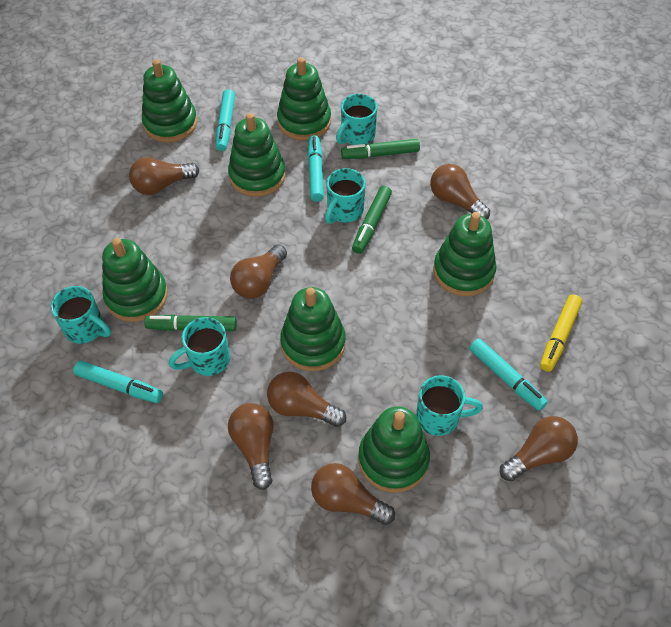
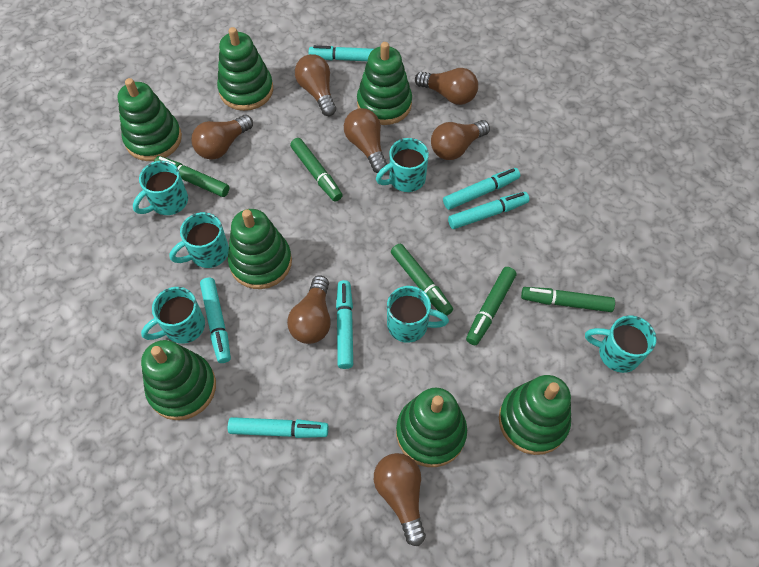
green marker: [144,314,237,331] [341,139,420,159] [352,186,392,254] = 3 -> [154,156,229,197] [290,138,343,202] [391,244,453,316] [466,267,516,345] [521,287,615,312] = 5
turquoise marker: [73,361,163,403] [216,89,235,151] [308,135,324,202] [469,339,548,411] = 4 -> [200,278,231,363] [228,417,328,438] [309,45,373,61] [336,280,353,369] [443,168,520,210] [448,192,529,229] = 6
turquoise mug: [50,286,111,344] [169,317,230,376] [325,168,365,224] [336,94,377,145] [416,375,483,436] = 5 -> [133,161,188,215] [141,287,205,344] [169,212,229,268] [376,138,429,192] [387,286,449,343] [585,315,656,373] = 6
yellow marker: [540,294,582,372] = 1 -> none = 0

